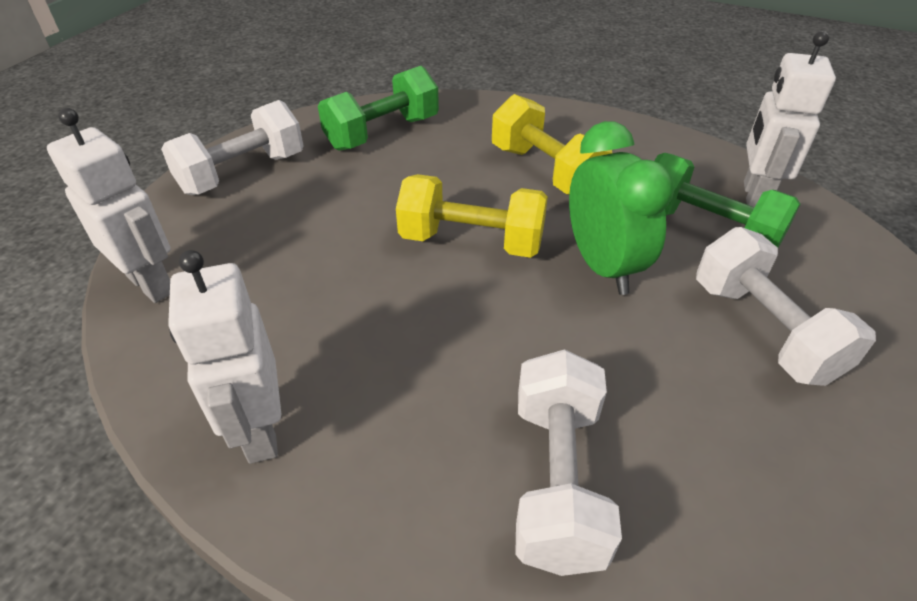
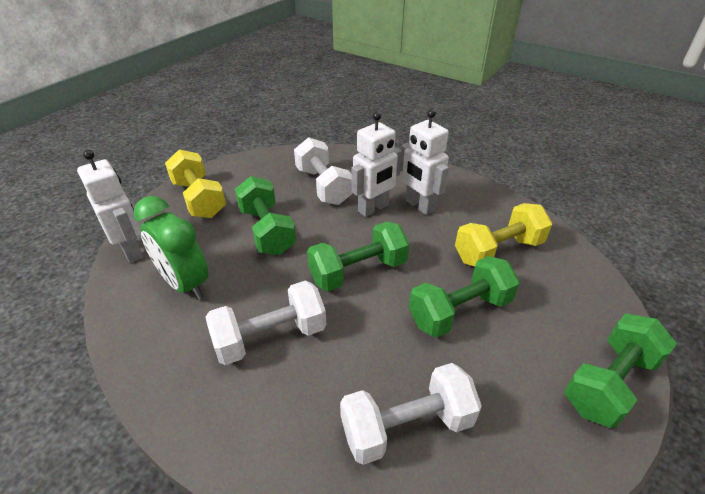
green dumbbell: [318,66,439,151] [655,153,800,248] = 2 -> [235,176,296,255] [307,222,410,291] [409,256,520,338] [564,313,677,428] = 4

